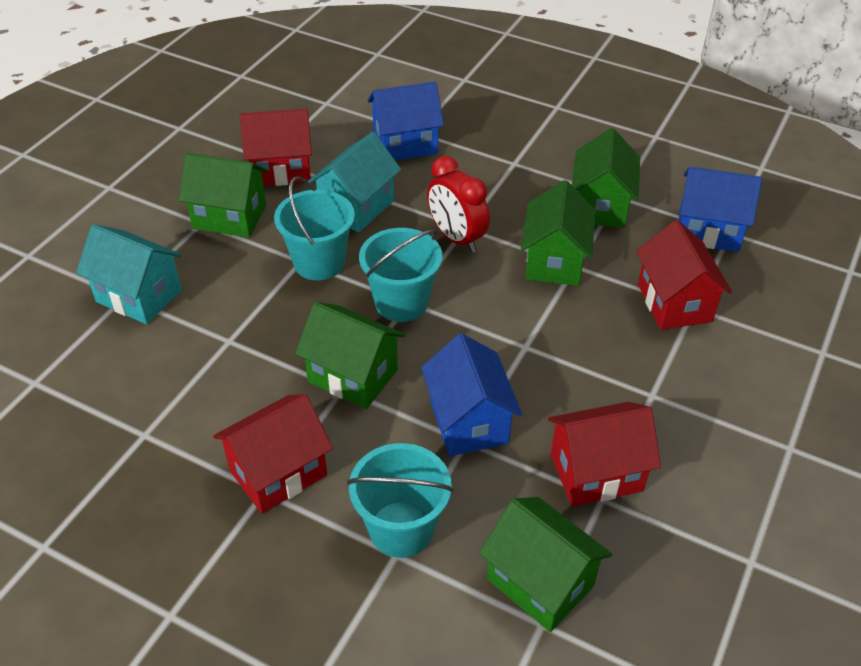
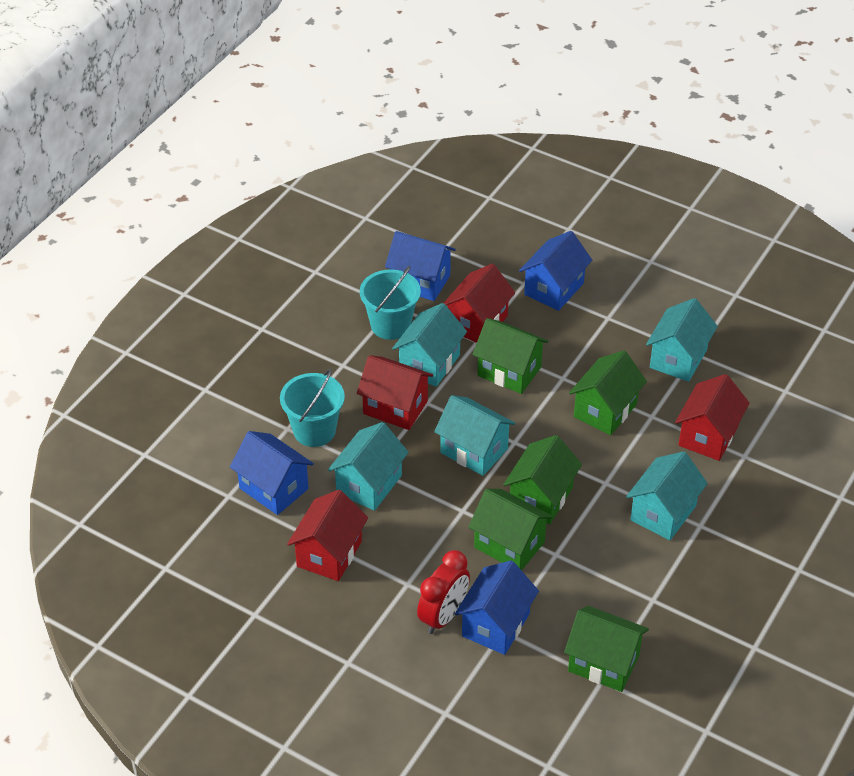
blue house: [367,82,444,160] [421,333,522,456] [679,167,762,252] = 3 -> [230,431,314,515] [385,231,456,301] [455,561,539,655] [519,231,592,311] = 4
turquoise bucket: [274,176,355,280] [347,443,454,558] [359,228,442,322] = 3 -> [280,369,345,447] [360,266,421,340] = 2
turquoise house: [76,224,182,324] [308,132,401,232] = 2 -> [328,422,409,511] [392,303,467,387] [434,395,515,476] [626,451,708,540] [646,298,718,382] = 5

